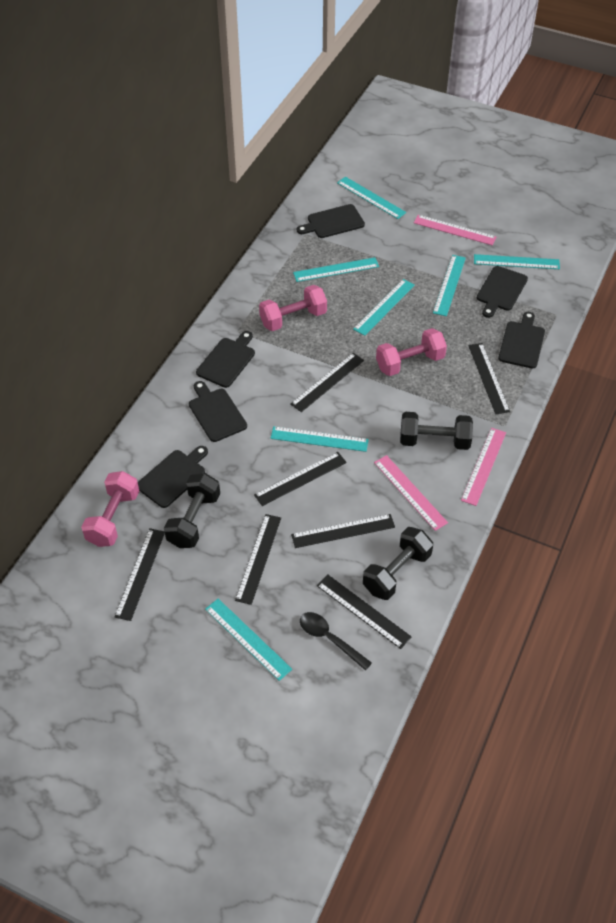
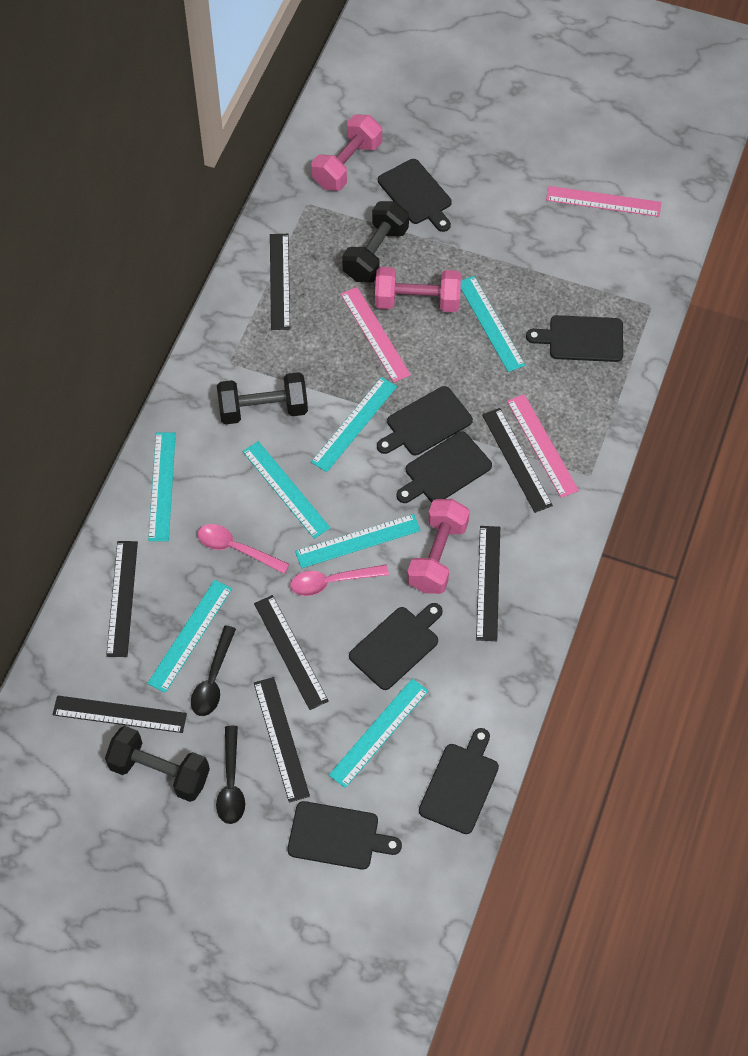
black cutting board: [138,446,208,508] [189,381,247,442] [196,331,255,388] [297,204,365,238] [477,266,528,318] [498,312,545,368] = 6 -> [287,801,402,870] [349,603,443,690] [377,386,473,455] [378,159,452,232] [396,431,492,503] [419,728,499,834] [526,315,623,362] = 7
black spoon: [300,612,372,671] = 1 -> [191,625,236,716] [216,726,245,824] = 2
pink spoon: none = 0 -> [197,524,290,574] [290,565,389,596] = 2

